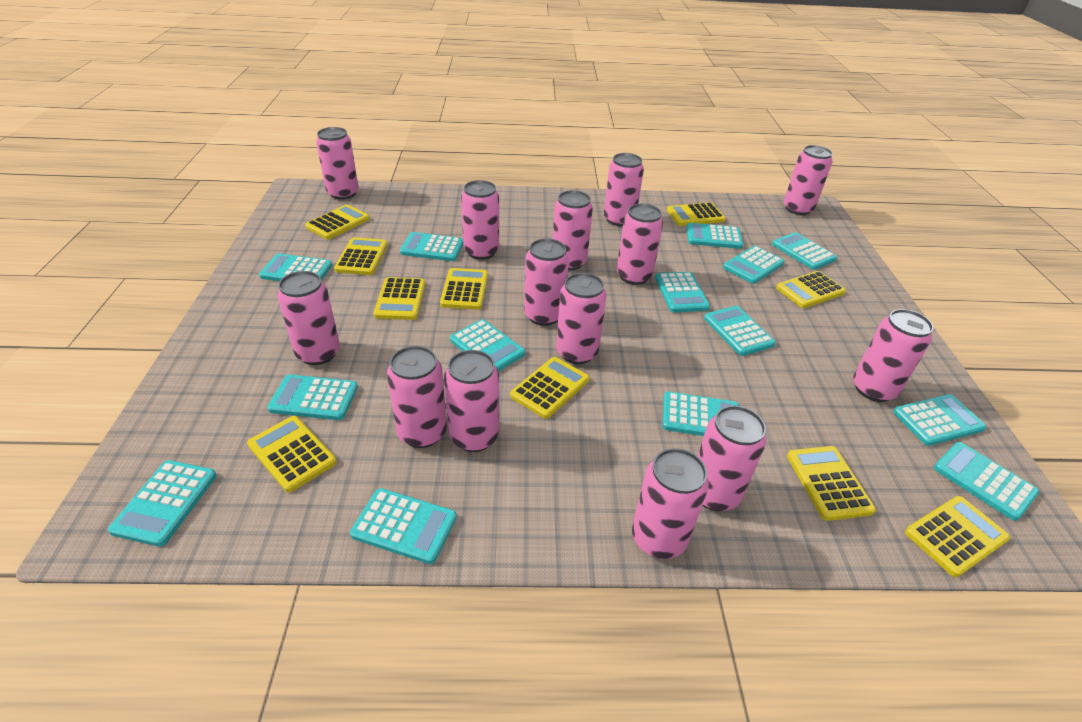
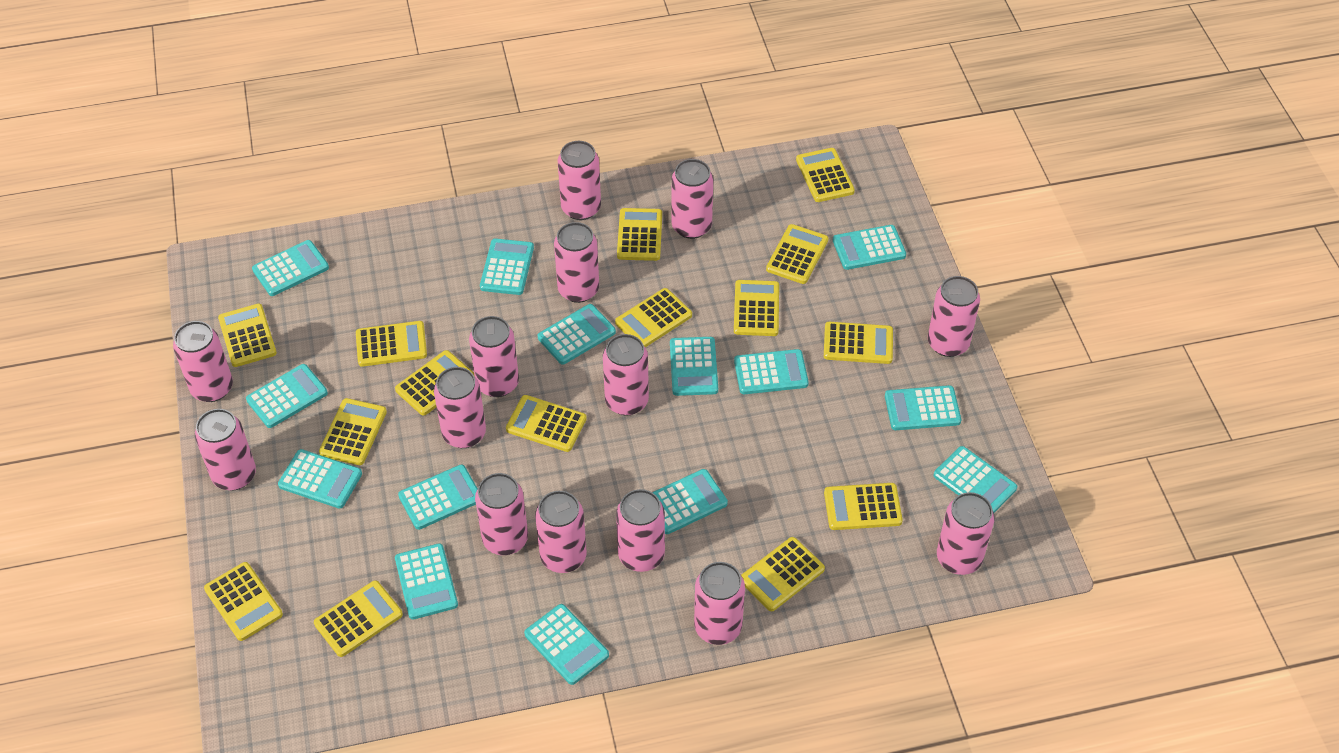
yellow calculator: [247,416,337,492] [305,205,370,239] [334,237,388,275] [374,277,425,320] [440,268,488,310] [510,357,589,419] [667,202,726,226] [776,271,846,308] [787,446,876,521] [905,496,1010,577] = 10 -> [204,562,283,641] [218,304,277,367] [314,580,403,657] [319,398,387,465] [356,321,427,367] [395,350,474,416] [506,395,587,452] [615,288,692,347] [617,208,662,261] [734,280,779,336] [741,537,825,611] [766,224,828,284] [796,148,855,202] [824,322,893,364] [824,483,903,530] = 15

